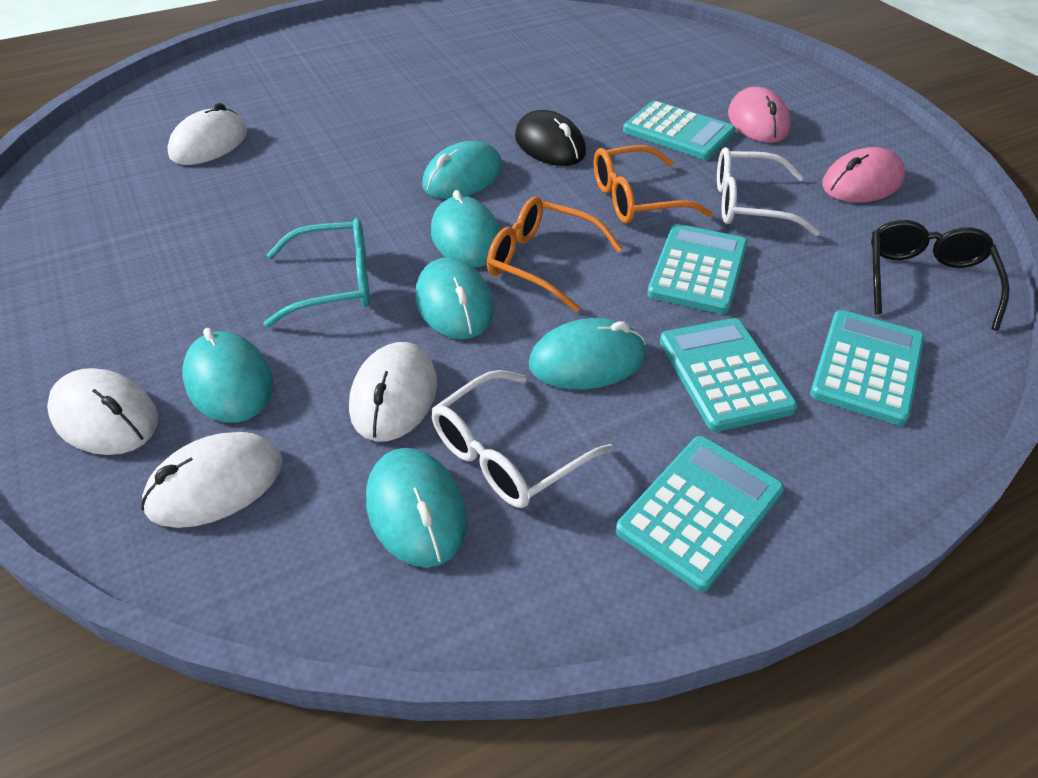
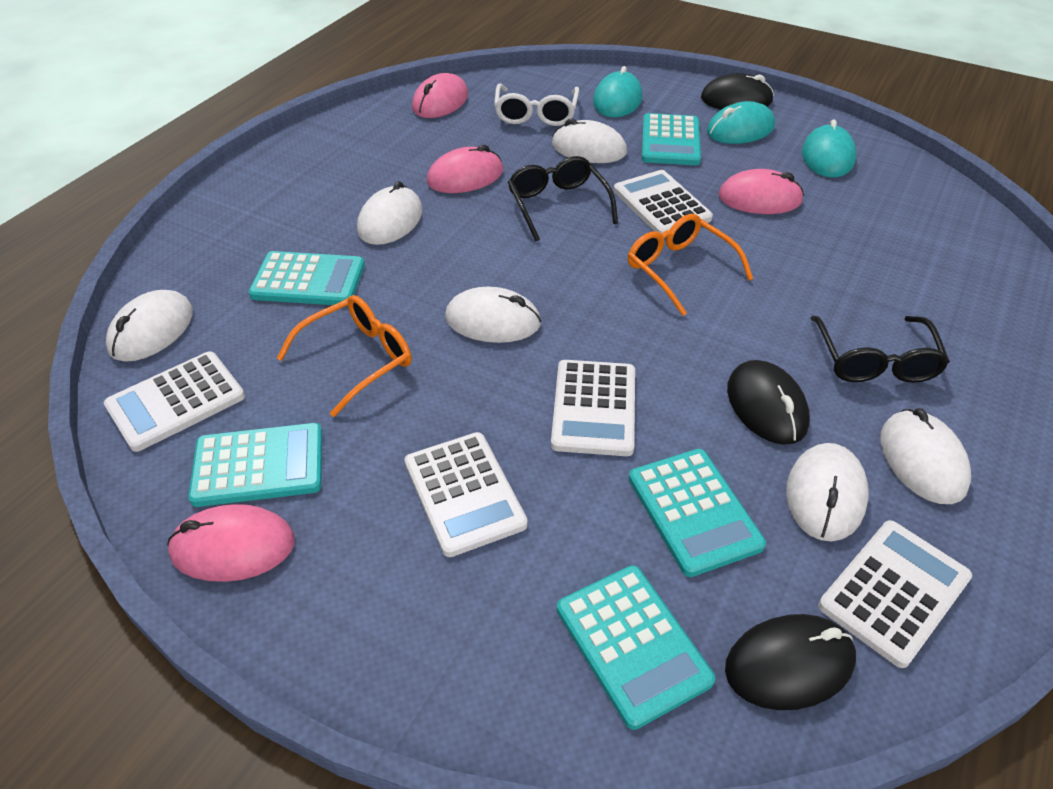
black glasses: [871,220,1010,331] = 1 -> [508,156,618,241] [811,316,950,383] = 2
black mouse: [515,110,586,166] = 1 -> [701,73,774,110] [725,614,856,710] [727,360,810,445] = 3
pink mouse: [728,87,791,143] [822,147,905,203] = 2 -> [167,504,295,582] [412,73,468,118] [427,145,503,193] [718,169,804,214] = 4
turquoise glasses: [263,218,370,327] = 1 -> none = 0
turquoise mouse: [183,328,273,423] [366,448,467,568] [416,257,494,339] [422,141,503,199] [431,190,501,267] [529,318,646,389] = 6 -> [593,66,642,117] [707,101,775,144] [802,120,856,177] = 3
white calculator: none = 0 -> [104,352,245,452] [404,432,528,557] [551,360,635,456] [614,170,713,234] [818,520,972,668] = 5
white glasses: [432,370,614,508] [717,147,820,236] = 2 -> [494,84,579,126] = 1
white mouse: [47,368,158,455] [141,432,283,528] [167,103,247,165] [349,342,437,441] = 4 -> [106,290,193,362] [357,181,422,245] [445,287,541,343] [552,119,627,163] [786,443,869,541] [880,408,971,504] = 6

